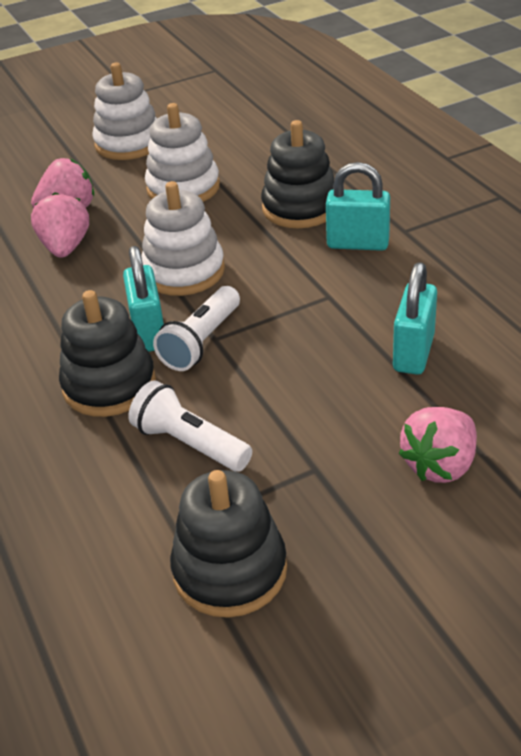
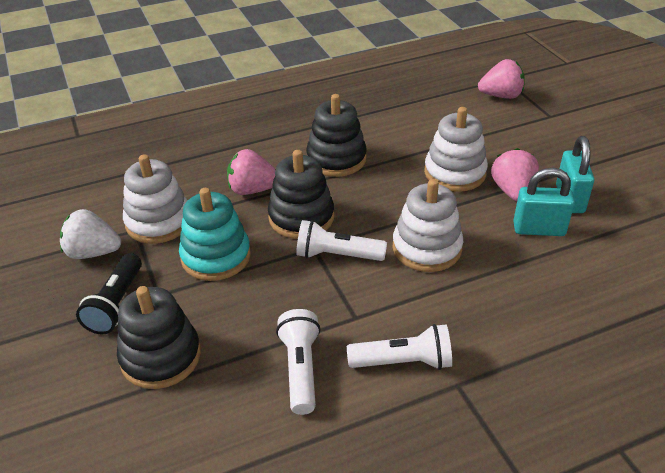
black flashlight: none = 0 -> [76,253,142,334] = 1
turquoise padlock: [123,246,164,352] [326,162,390,251] [393,262,437,375] = 3 -> [513,168,575,236] [556,136,594,213] = 2
turquoise stacking toy: none = 0 -> [179,188,251,281] = 1
white flashlight: [129,380,252,472] [153,286,240,371] = 2 -> [276,309,320,415] [296,220,387,261] [347,324,452,370] = 3
white strawberry: none = 0 -> [60,209,121,259] = 1

